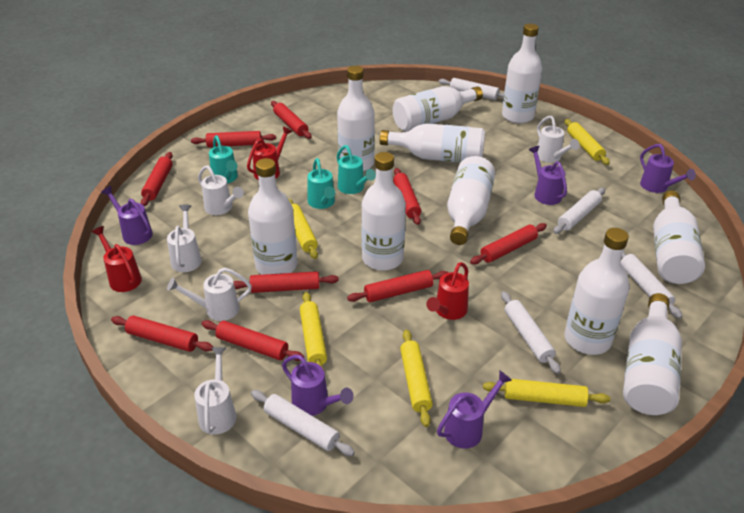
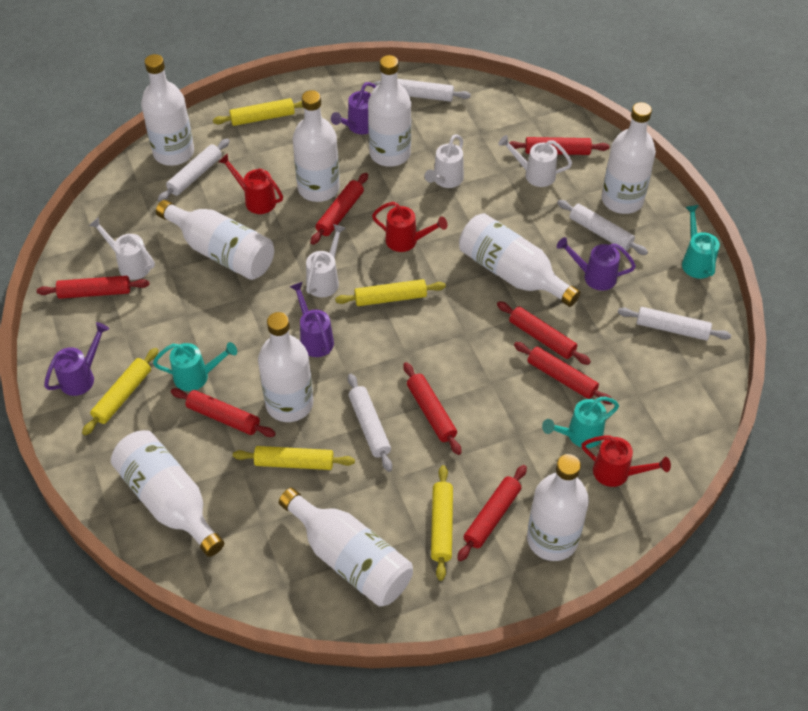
purple watering can: [101,186,153,245] [282,355,354,416] [437,370,512,449] [529,146,567,205] [640,144,696,193] = 5 -> [44,322,109,396] [290,282,334,357] [331,82,376,134] [557,237,636,291] = 4
red rolling pin: [111,315,213,352] [141,152,173,206] [191,131,276,147] [201,320,304,361] [234,271,339,293] [271,101,312,139] [347,270,448,302] [393,168,421,225] [470,223,547,264] = 9 -> [37,276,149,299] [171,388,276,437] [310,173,368,245] [403,362,461,455] [457,465,527,561] [497,301,591,365] [509,137,609,155] [514,342,612,404] = 8
white watering can: [167,205,202,272] [167,268,252,321] [194,347,237,435] [198,165,244,215] [537,115,580,163] = 5 -> [89,217,155,280] [306,224,346,297] [424,134,464,188] [498,135,572,187] = 4

